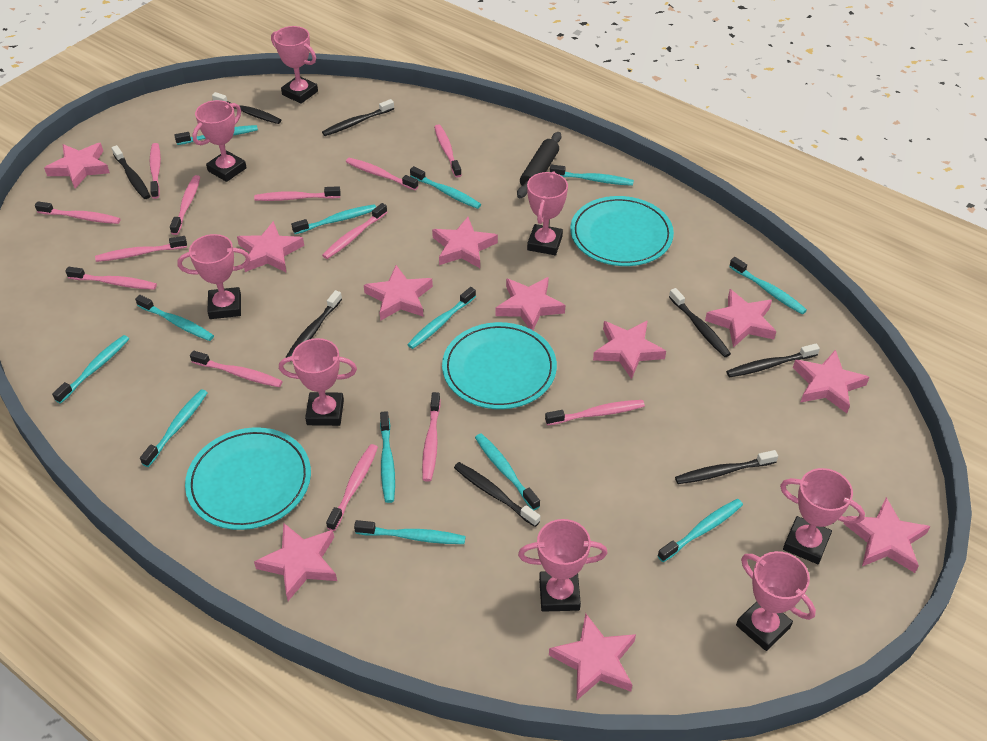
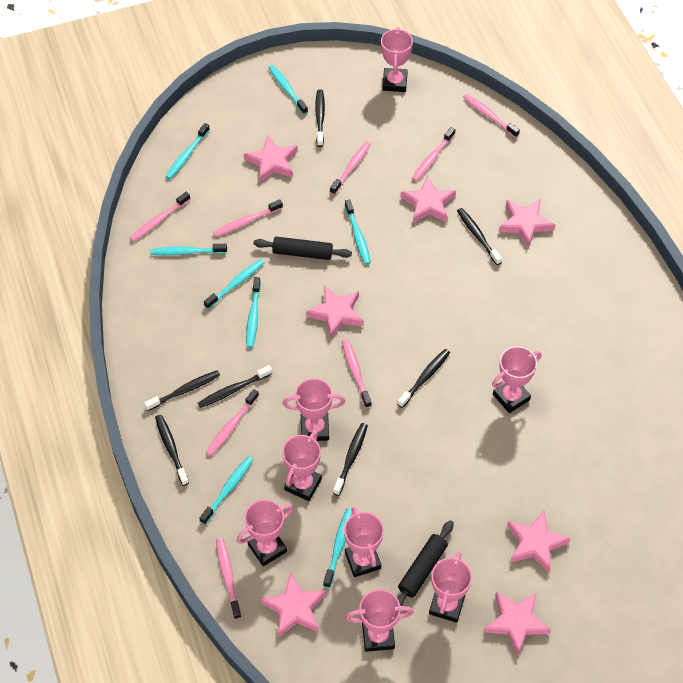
black rolling pin: [517,132,561,199] = 1 -> [253,237,352,260] [397,520,454,606] = 2
black toothbrush: [111,145,150,199] [212,92,281,124] [285,290,342,358] [322,99,394,136] [454,462,540,527] [669,288,731,357] [675,450,778,484] [726,343,820,377] = 8 -> [144,370,220,411] [155,415,189,486] [198,365,272,408] [315,89,325,147] [333,423,368,496] [397,349,450,408] [457,208,502,265] = 7
pink star: [44,143,110,189] [237,221,304,273] [254,523,337,601] [364,265,433,321] [432,217,498,268] [495,277,565,330] [549,613,636,700] [593,320,666,379] [705,289,776,348] [793,350,869,413] [843,497,930,573] = 11 -> [244,135,298,182] [261,572,326,638] [306,286,364,338] [400,176,456,223] [484,592,551,656] [499,199,555,248] [507,511,571,573] = 7
pink toothbrush: [35,201,121,224] [65,267,157,290] [95,236,187,262] [150,143,161,199] [170,175,200,235] [190,351,283,387] [254,186,341,201] [322,203,387,259] [326,444,378,531] [346,158,418,190] [422,392,441,482] [434,124,462,178] [545,400,645,425] = 13 -> [130,192,190,242] [205,389,259,456] [213,199,283,237] [216,538,241,619] [330,141,371,195] [342,339,372,408] [412,127,455,181] [463,94,520,138] = 8
turquoise plate: [185,427,311,530] [442,322,557,409] [570,196,674,266] = 3 -> none = 0
turquoise toothbrush: [52,335,129,404] [135,295,214,341] [140,389,207,467] [174,125,258,145] [291,204,376,234] [354,520,466,544] [380,411,395,503] [407,287,476,349] [410,166,481,209] [475,433,540,510] [550,165,634,186] [657,499,743,562] [729,257,807,314] = 13 -> [150,244,227,255] [165,123,210,179] [199,456,253,525] [204,259,265,309] [246,277,261,348] [268,65,308,115] [323,508,352,588] [345,199,371,265] = 8

